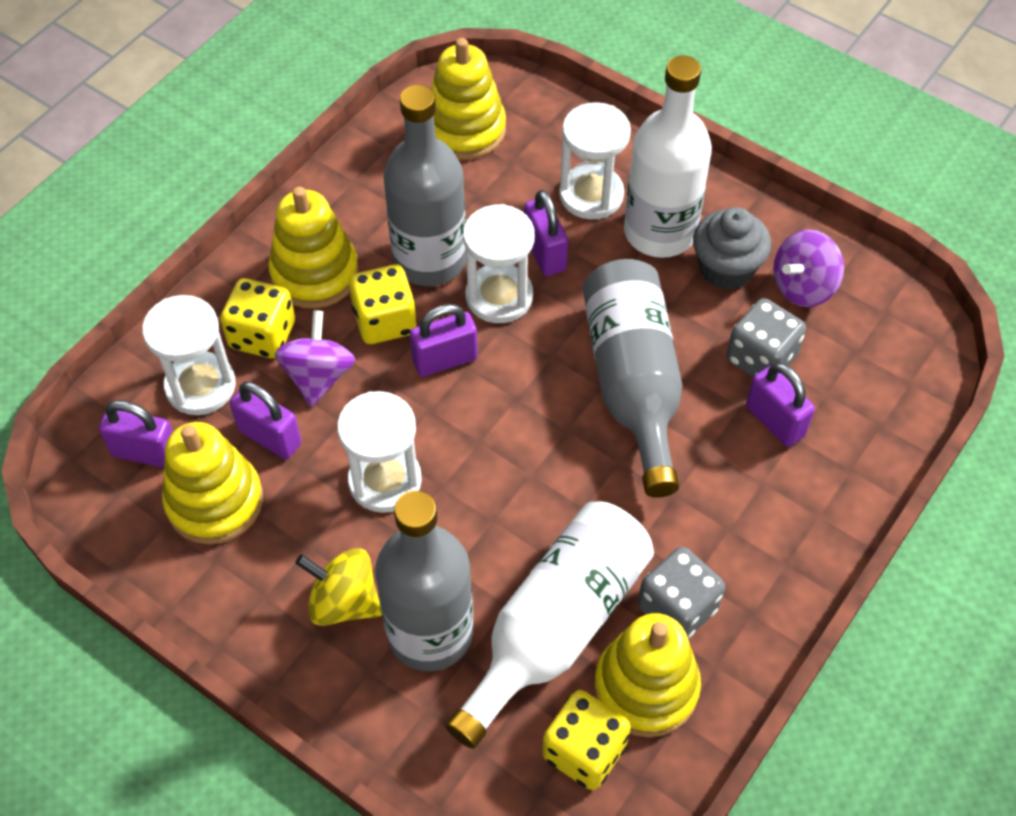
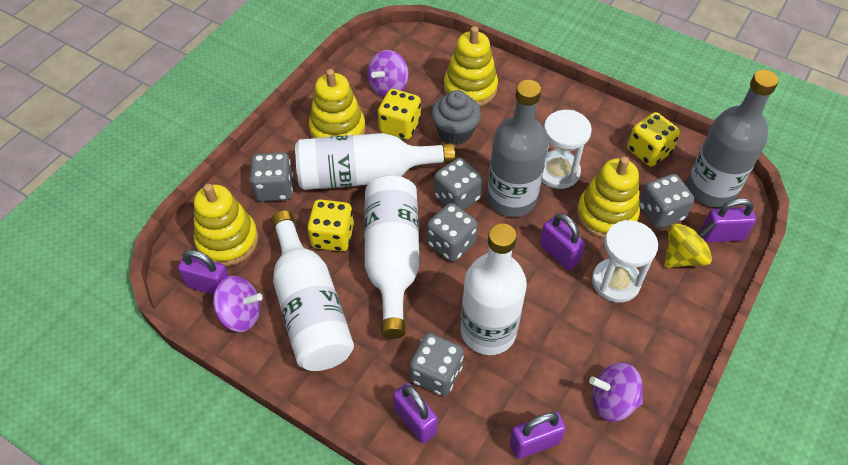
grey bottle: [375,491,473,671] [384,85,466,286] [583,259,683,498] = 3 -> [487,80,548,217] [687,70,779,207] = 2
grey dice: [638,547,725,638] [726,298,806,377] = 2 -> [250,152,293,202] [410,333,464,396] [427,203,478,262] [434,158,483,210] [639,174,694,229] = 5
purple spinning top: [275,310,355,407] [773,230,844,307] = 2 -> [213,276,263,332] [367,50,409,97] [589,362,643,422] = 3
white bottle: [445,502,654,749] [624,55,712,258] = 2 -> [271,210,354,371] [295,133,455,190] [364,175,420,339] [461,223,527,355] = 4
white hourglass: [142,295,236,415] [337,391,422,513] [463,204,535,323] [559,102,631,220] = 4 -> [541,110,592,189] [592,220,658,303] = 2

